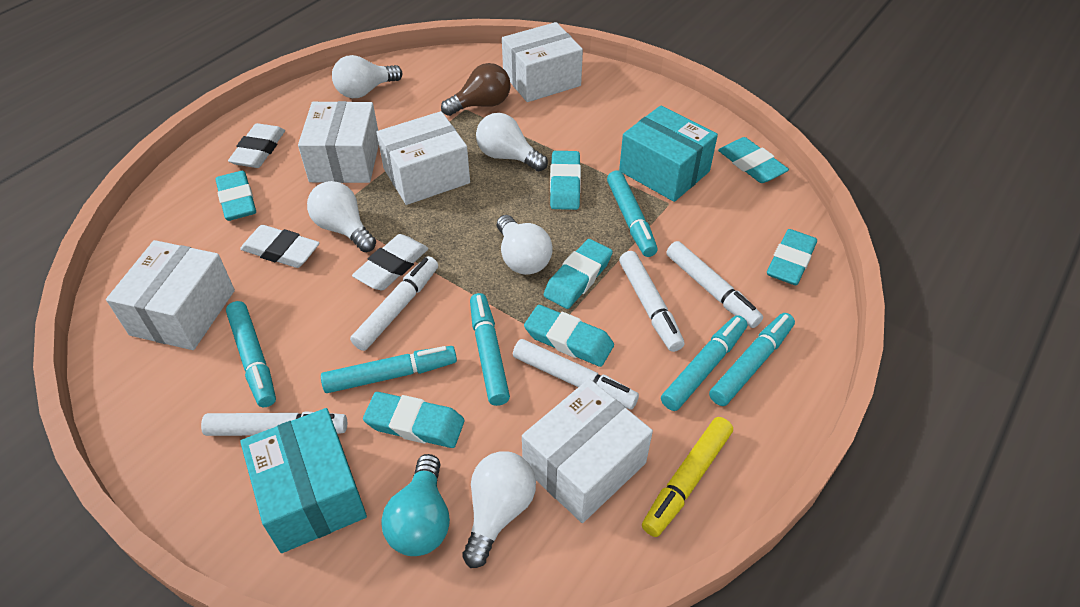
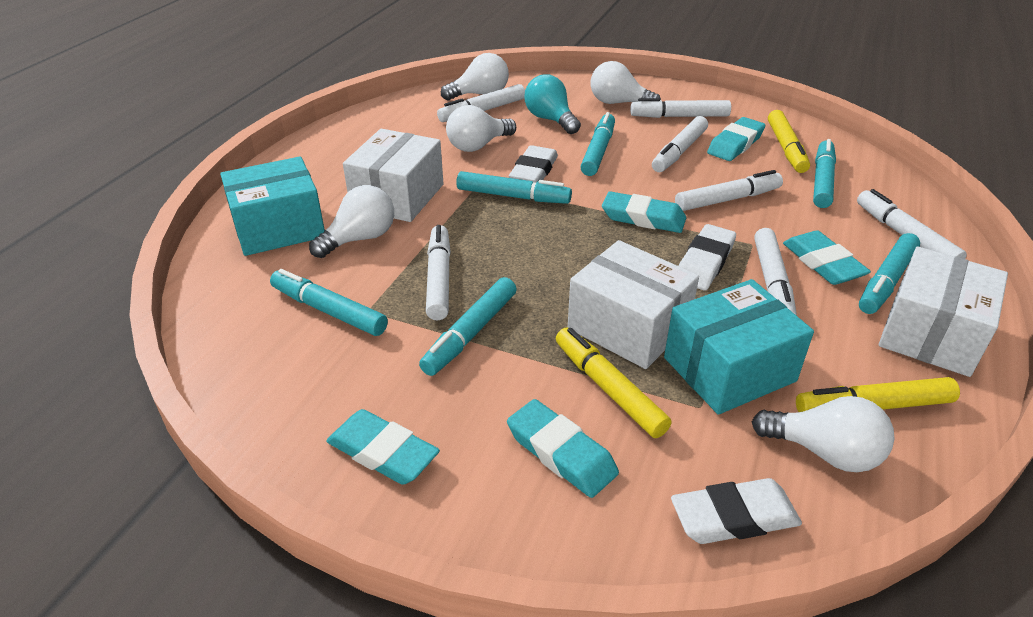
brown light bulb: [441,63,511,116] = 1 -> none = 0
turquoise eraser: [215,171,256,221] [363,392,465,448] [524,305,614,367] [544,239,613,309] [550,151,581,210] [718,137,789,183] [767,229,817,285] = 7 -> [327,409,440,485] [507,399,619,498] [602,191,686,233] [707,117,765,161] [783,231,871,285] = 5
white box: [106,240,235,350] [298,101,379,183] [377,111,470,205] [502,22,583,102] [522,379,653,523] = 5 -> [343,129,443,222] [568,240,699,369] [879,246,1008,377] = 3
white marker: [201,411,347,436] [350,256,438,351] [513,339,639,410] [619,251,684,352] [666,241,763,328] = 5 -> [426,225,451,321] [437,84,525,122] [630,98,731,118] [652,116,708,172] [675,170,783,211] [754,228,797,316] [857,189,967,259] = 7
yellow marker: [642,417,733,537] = 1 -> [556,327,672,438] [768,110,810,173] [796,377,960,412] = 3

